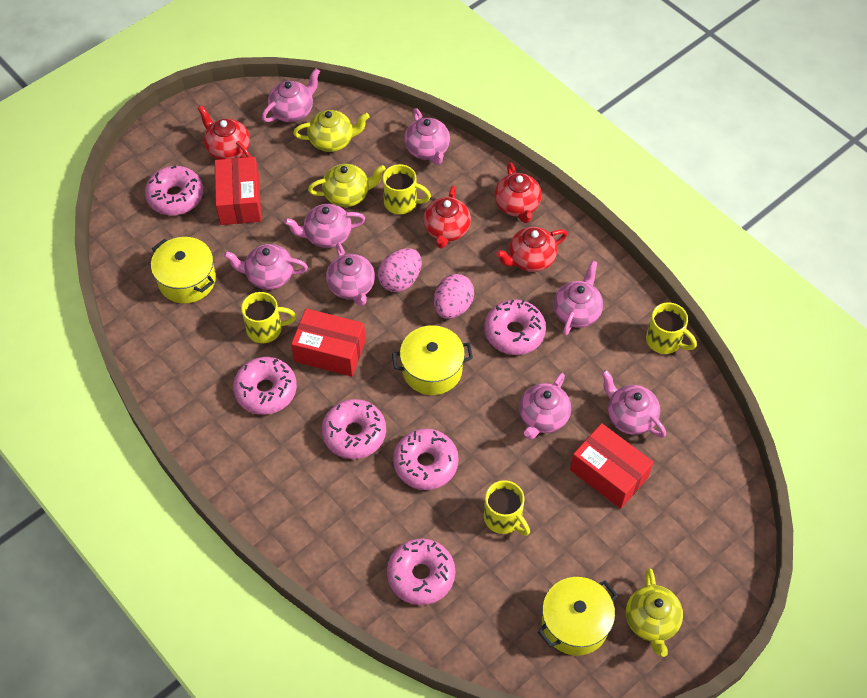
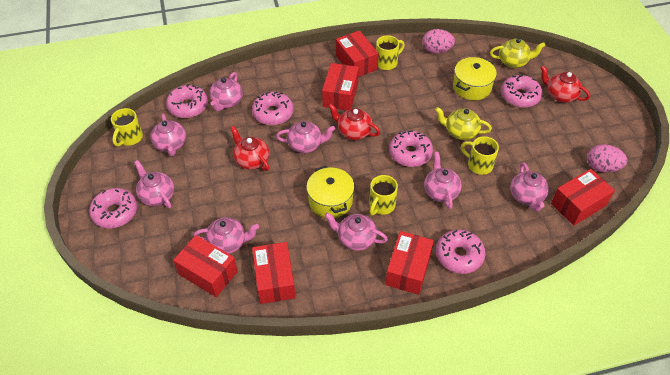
red box: [215,157,261,225] [291,308,366,377] [570,423,653,509] = 3 -> [173,235,238,297] [252,242,296,304] [322,63,359,111] [336,31,379,77] [385,231,434,295] [551,169,615,226] = 6
red teapot: [198,105,251,160] [423,186,471,249] [495,162,542,223] [496,227,567,272] = 4 -> [230,126,269,171] [328,103,380,140] [540,65,590,103] = 3
yellow pot: [151,237,216,303] [392,325,473,395] [538,577,618,656] = 3 -> [306,166,354,218] [453,57,497,100] = 2
yellow teapot: [293,110,370,152] [308,164,386,207] [626,568,683,657] = 3 -> [435,107,492,140] [490,38,546,68] = 2

